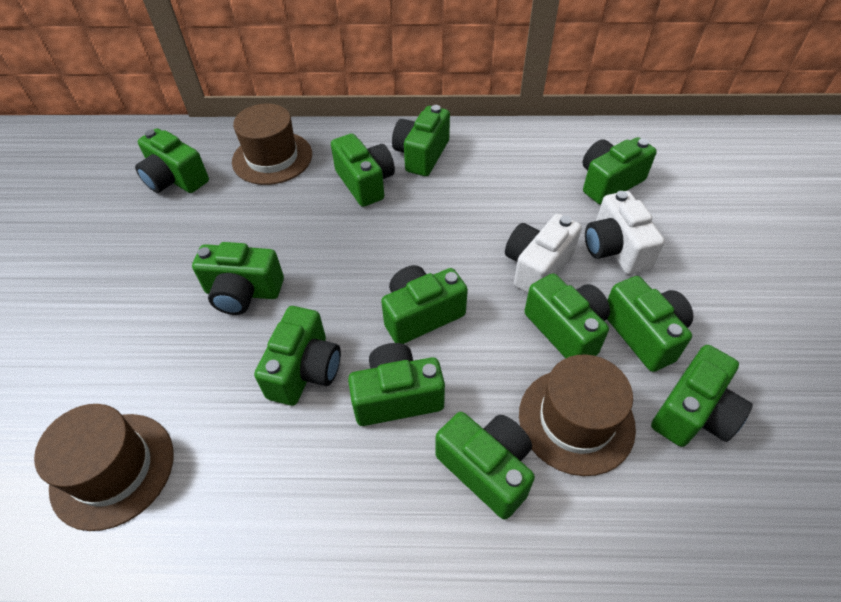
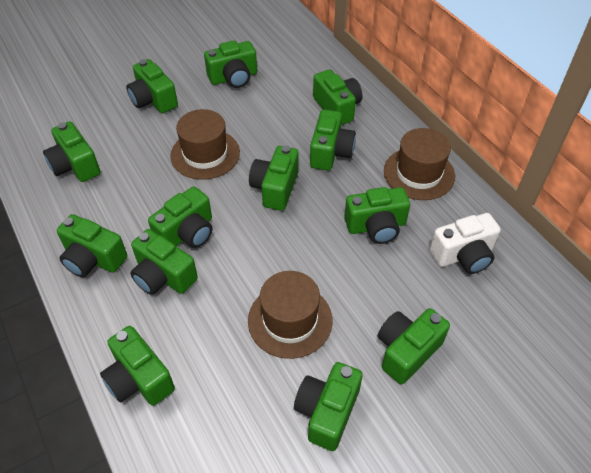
green camera: [135,128,209,193] [192,242,284,315] [254,306,341,406] [331,133,395,207] [348,343,445,426] [381,265,468,344] [392,105,450,176] [436,412,535,520] [524,274,610,358] [583,137,657,205] [607,276,693,372] [651,345,753,447] = 12 -> [43,121,101,182] [57,214,127,277] [100,326,175,406] [126,59,178,113] [130,229,198,295] [148,186,212,248] [204,40,257,88] [249,146,299,211] [294,362,363,451] [310,109,356,171] [313,69,362,125] [344,187,410,244] [378,308,450,385] = 13
white camera: [505,214,582,293] [585,191,665,275] = 2 -> [430,213,501,274] = 1

